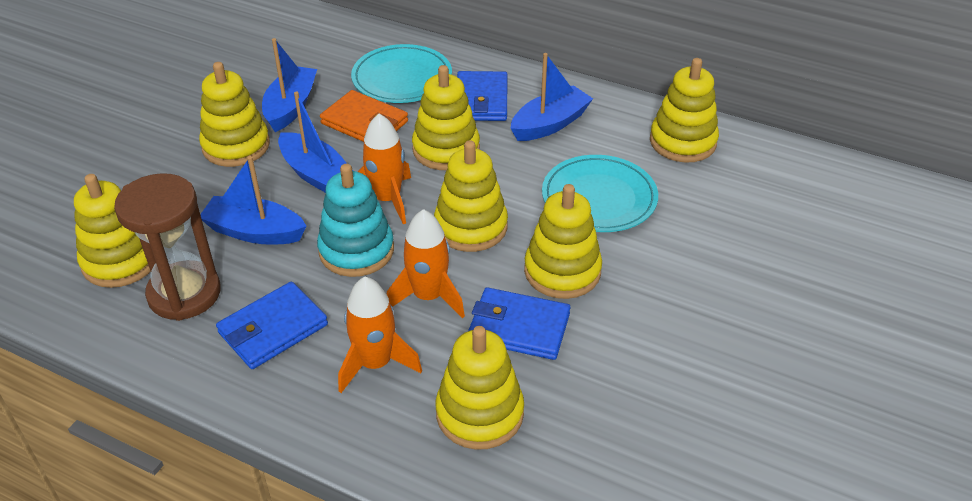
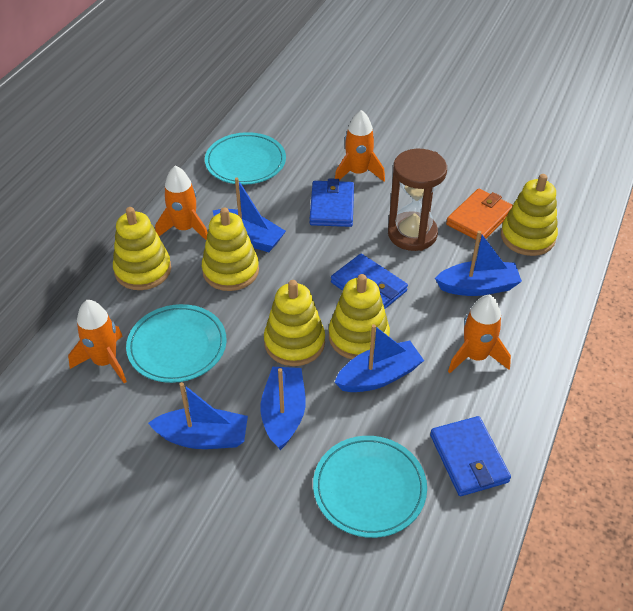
blue boat: [200,156,307,245] [262,38,317,132] [278,91,353,193] [511,53,593,141] = 4 -> [148,382,248,449] [212,177,286,252] [260,367,306,450] [335,324,424,392] [435,231,522,296] = 5
orange rocket: [338,277,422,393] [358,114,411,224] [387,209,465,318] = 3 -> [68,300,127,384] [155,166,207,240] [335,110,385,181] [448,295,511,373] = 4
turquoise plate: [351,44,452,103] [542,155,658,232] = 2 -> [126,304,226,383] [205,132,286,185] [313,436,427,538] = 3
turquoise stacking toy: [317,164,394,277] = 1 -> none = 0
yellow stacking toy: [74,174,151,288] [199,62,270,167] [412,65,480,170] [434,140,508,252] [435,326,524,450] [524,184,602,299] [650,58,719,163] = 7 -> [113,207,171,290] [202,207,259,291] [264,280,325,366] [329,274,390,359] [501,174,558,256] = 5

